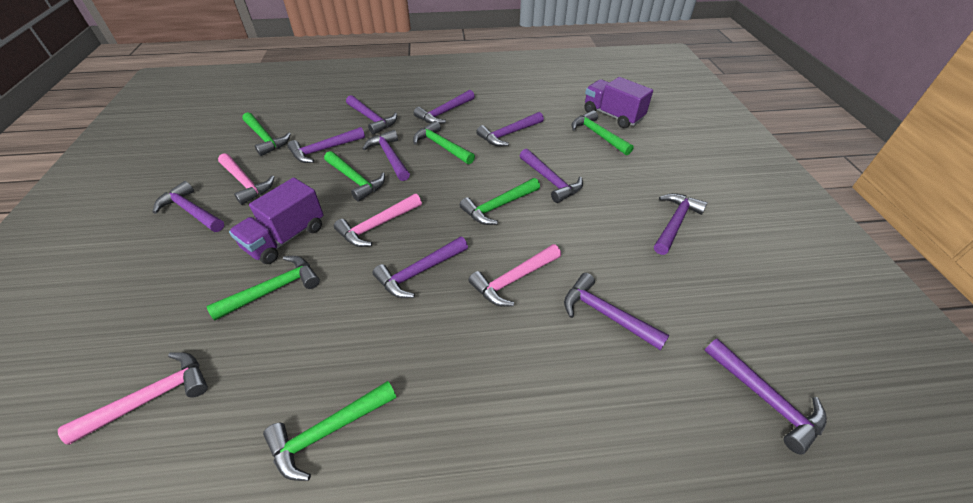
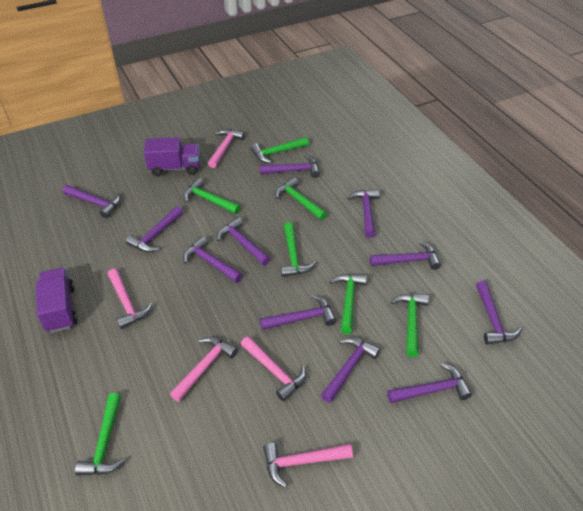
pink hammer: [58,352,208,445] [218,153,275,205] [334,194,422,247] [468,244,561,307] = 4 -> [108,268,152,329] [170,337,238,402] [208,129,245,168] [241,336,306,401] [263,443,353,488] = 5

